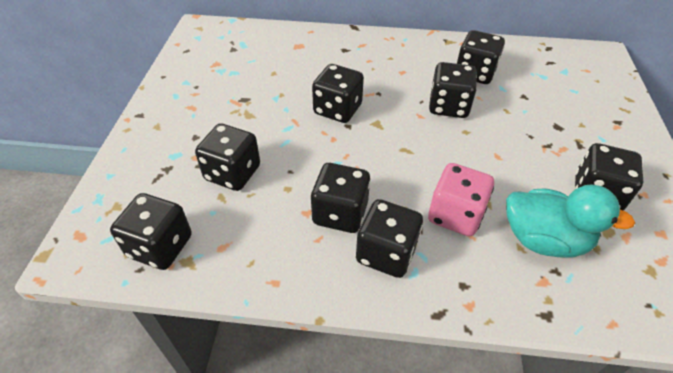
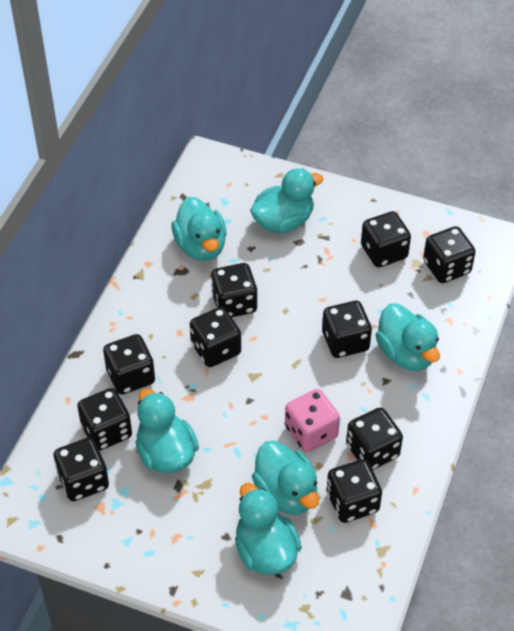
black dice: [110,193,192,270] [195,123,260,191] [311,163,371,233] [312,64,364,123] [356,199,423,278] [429,62,477,118] [457,30,505,84] [575,143,643,210] = 8 -> [54,438,109,501] [77,388,132,451] [103,334,155,395] [190,307,241,367] [211,263,257,317] [322,301,372,358] [327,459,382,523] [346,407,403,470] [361,211,411,268] [423,226,476,283] = 10
turquoise duck: [506,185,635,257] = 1 -> [135,389,199,473] [172,197,227,261] [235,483,302,574] [250,168,323,233] [252,441,319,515] [376,303,440,371] = 6

